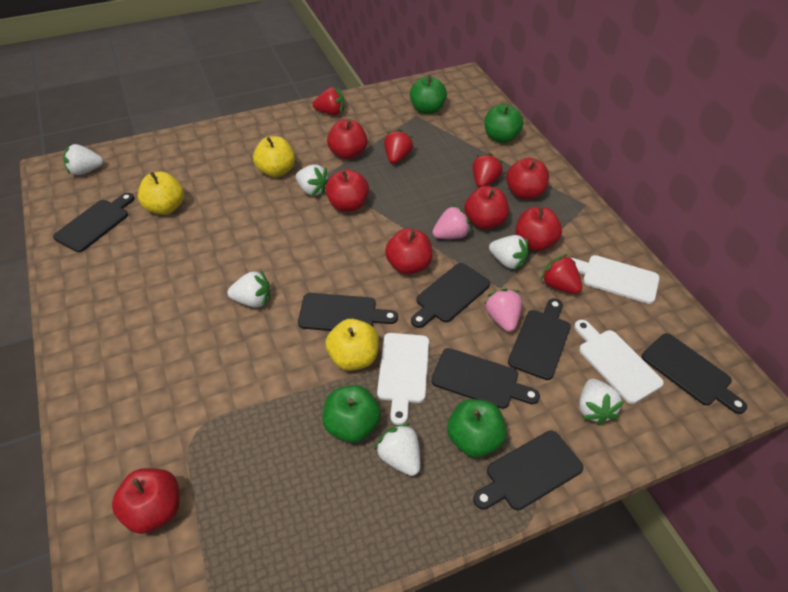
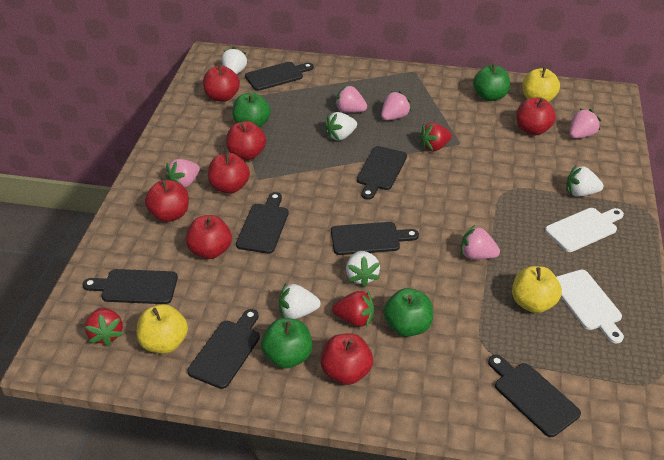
pink strawberry: [432,205,471,239] [484,288,522,332] = 2 -> [165,159,200,188] [335,85,367,113] [381,91,412,120] [461,225,500,259] [569,108,601,139] = 5
red strawberry: [313,87,345,115] [384,129,413,164] [473,153,503,187] [541,254,582,294] = 4 -> [85,307,123,346] [332,291,374,327] [419,123,452,152] = 3
white cutting board: [377,333,429,425] [571,255,660,304] [574,320,664,404] = 3 -> [545,208,624,252] [556,270,624,344] = 2
white strawberry: [63,144,103,175] [227,270,270,308] [295,165,329,196] [374,423,420,476] [489,235,529,270] [579,379,624,425] = 6 -> [222,47,248,74] [279,284,321,319] [325,112,357,141] [346,251,380,287] [566,165,603,197] = 5

